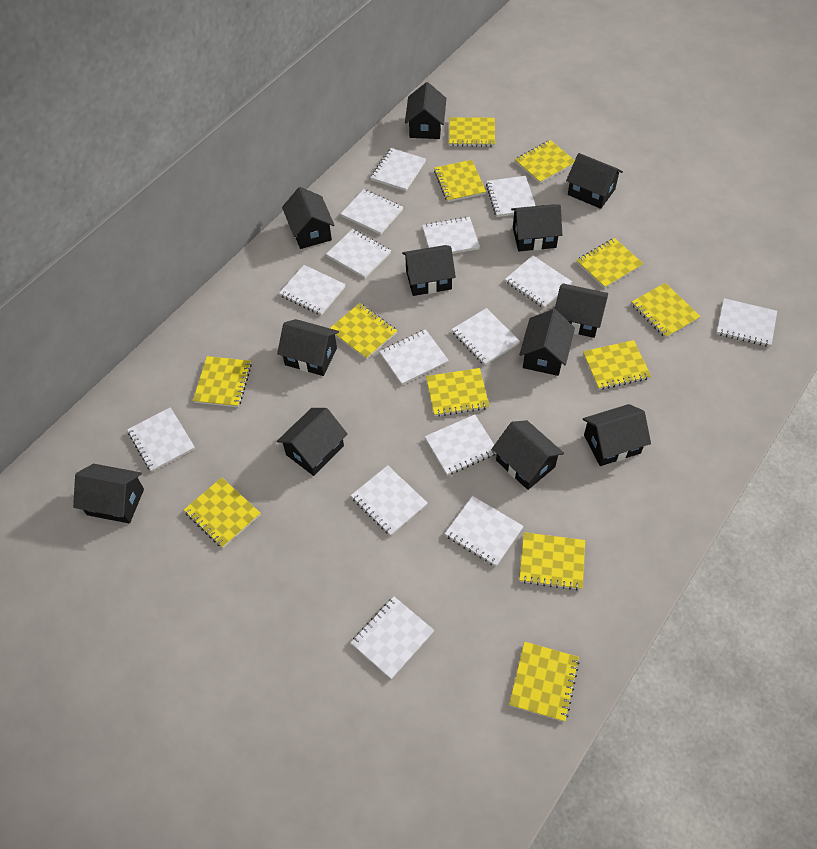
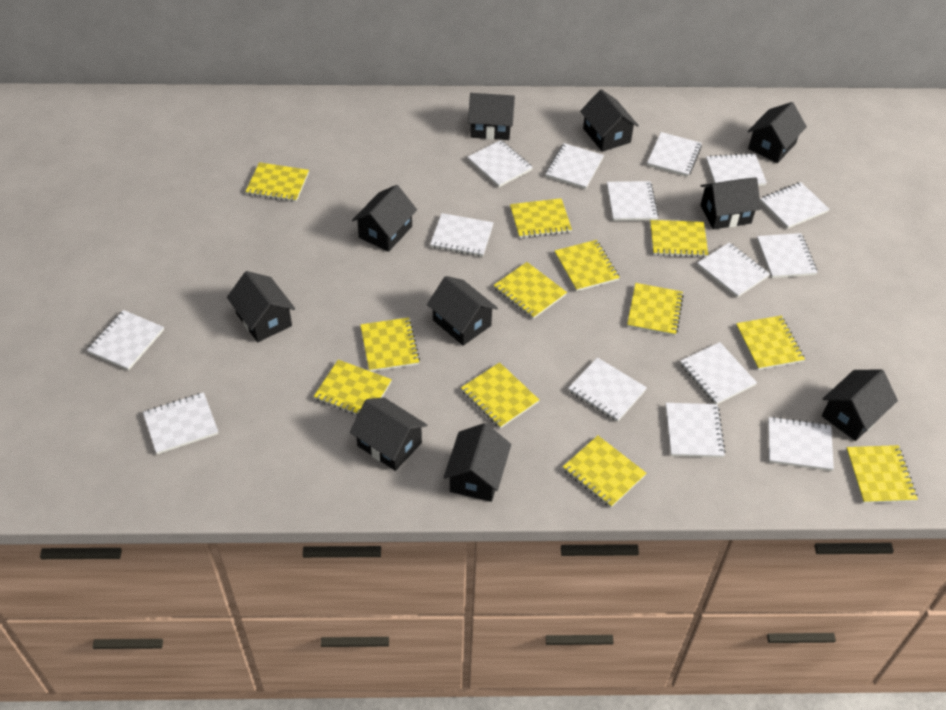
black house: [73,464,144,524] [277,319,339,376] [277,408,347,476] [282,187,335,249] [402,245,456,296] [405,82,447,139] [492,420,564,490] [511,204,562,251] [519,309,575,376] [555,283,608,338] [566,153,623,209] [583,404,651,466] = 12 -> [227,271,295,342] [350,397,427,471] [352,185,417,252] [427,276,498,346] [443,423,511,502] [468,93,515,140] [580,89,639,152] [701,177,761,229] [748,102,807,163] [822,370,898,441] = 10

